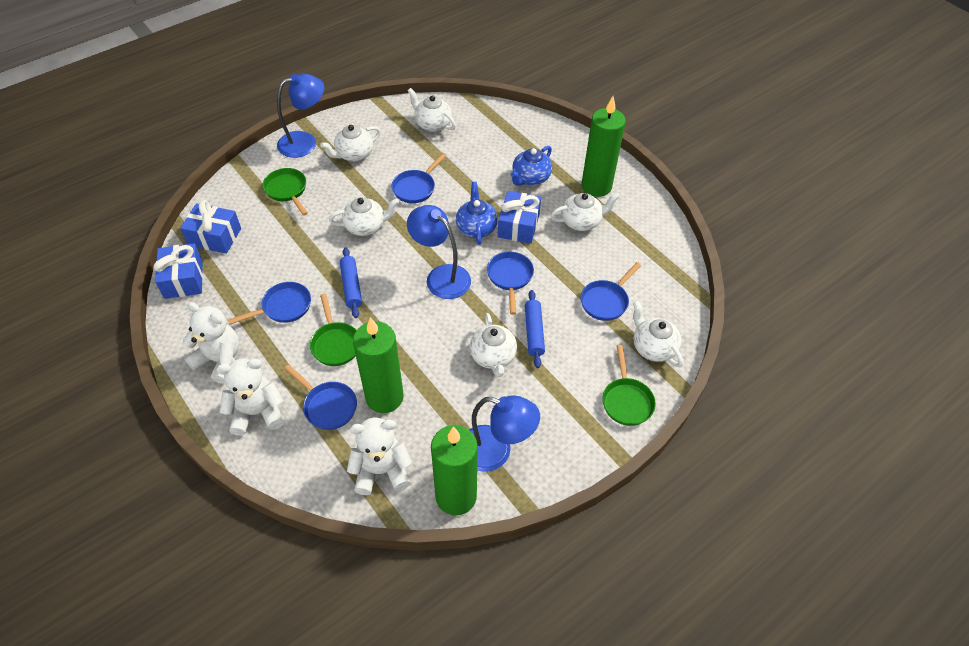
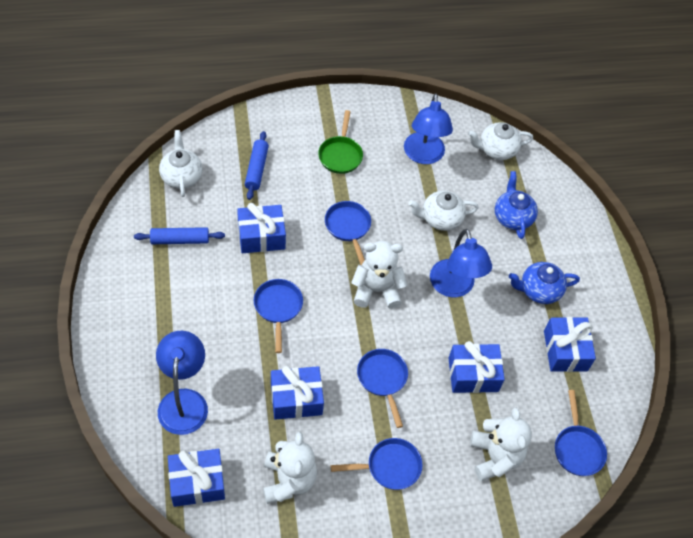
blue gift: [153,243,203,299] [180,200,241,254] [498,191,541,244] = 3 -> [168,449,225,507] [237,203,286,253] [271,366,324,420] [448,341,505,393] [544,317,596,372] = 5
green candle: [353,317,404,413] [431,425,478,515] [581,96,626,197] = 3 -> none = 0
green pan: [262,168,308,216] [310,294,357,366] [602,345,656,426] = 3 -> [318,110,363,174] = 1
white teapot: [320,125,381,161] [329,197,399,236] [408,88,456,132] [470,313,517,377] [551,193,619,231] [633,300,683,367] = 6 -> [159,130,203,197] [409,191,479,231] [468,122,533,160] = 3

